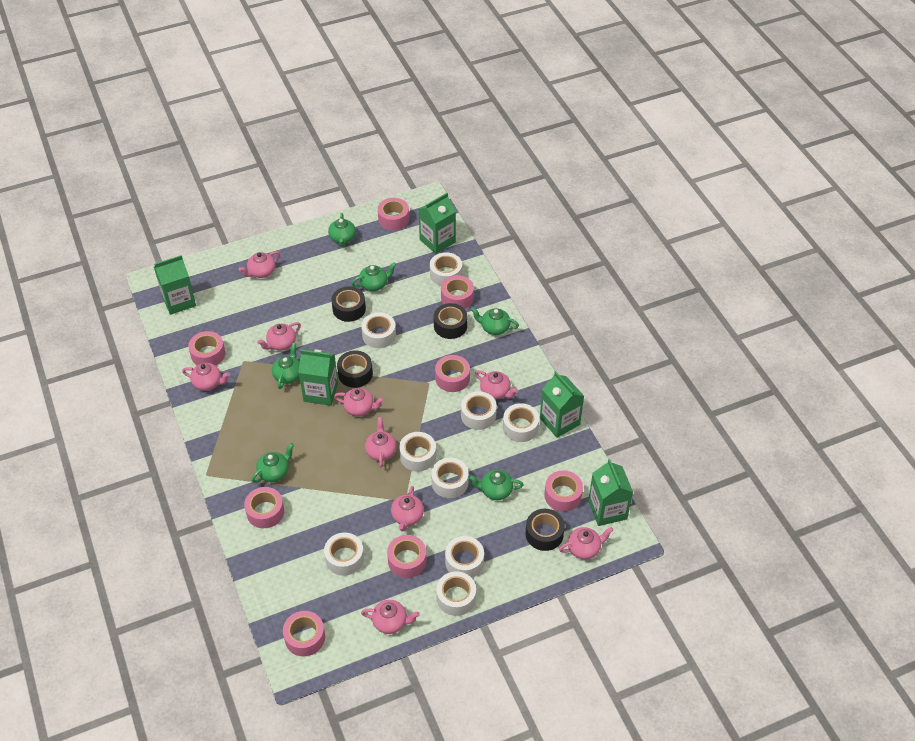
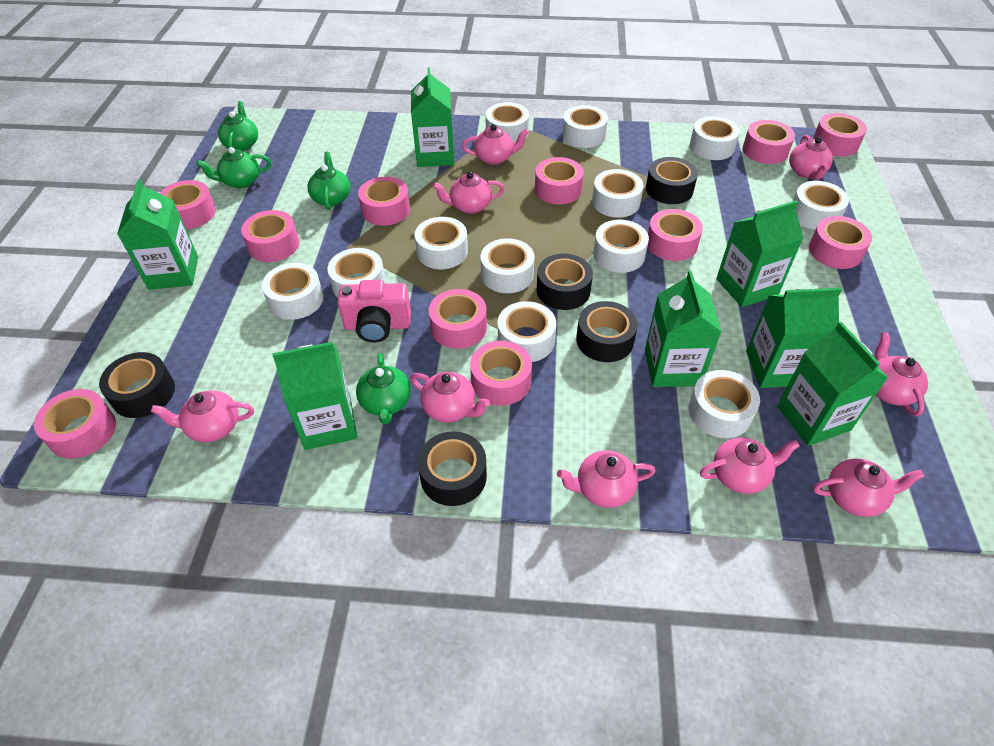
black tape: [331,286,366,322] [337,351,373,388] [434,303,467,339] [525,509,565,551] = 4 -> [99,352,175,418] [418,431,487,506] [537,254,593,310] [576,301,638,362] [646,157,698,204] = 5
green carton: [154,255,196,315] [299,350,338,406] [419,193,456,254] [540,371,584,438] [588,459,633,526] = 5 -> [117,179,198,290] [272,342,357,450] [411,67,454,167] [645,271,722,387] [716,200,803,307] [746,288,842,388] [777,322,888,446] = 7
green teapot: [251,443,294,483] [272,343,300,389] [328,213,356,247] [351,262,396,291] [469,470,524,500] [471,308,519,335] = 6 -> [196,147,271,188] [218,101,258,151] [307,152,350,210] [356,353,411,424] = 4
pink camera: none = 0 -> [337,280,411,343] = 1
pink tape: [188,331,225,366] [244,487,284,528] [283,611,325,656] [378,198,409,230] [387,535,427,578] [435,355,470,392] [441,275,474,309] [544,471,583,512] = 8 -> [34,389,116,459] [160,180,216,229] [241,210,299,262] [358,177,410,226] [429,289,487,349] [470,341,532,406] [535,157,584,204] [647,209,703,261] [743,120,795,164] [809,216,872,269] [813,113,867,156] = 11
white tape: [324,533,364,576] [361,312,396,348] [399,432,436,471] [430,252,462,286] [431,458,469,498] [436,571,476,616] [445,536,484,578] [461,391,497,430] [503,403,539,442] = 9 -> [262,263,323,320] [327,248,386,298] [415,217,468,269] [480,238,535,293] [485,102,529,143] [498,301,556,362] [562,105,608,148] [592,169,644,218] [593,220,649,273] [689,370,760,438] [690,116,740,160] [793,181,849,230] = 12

